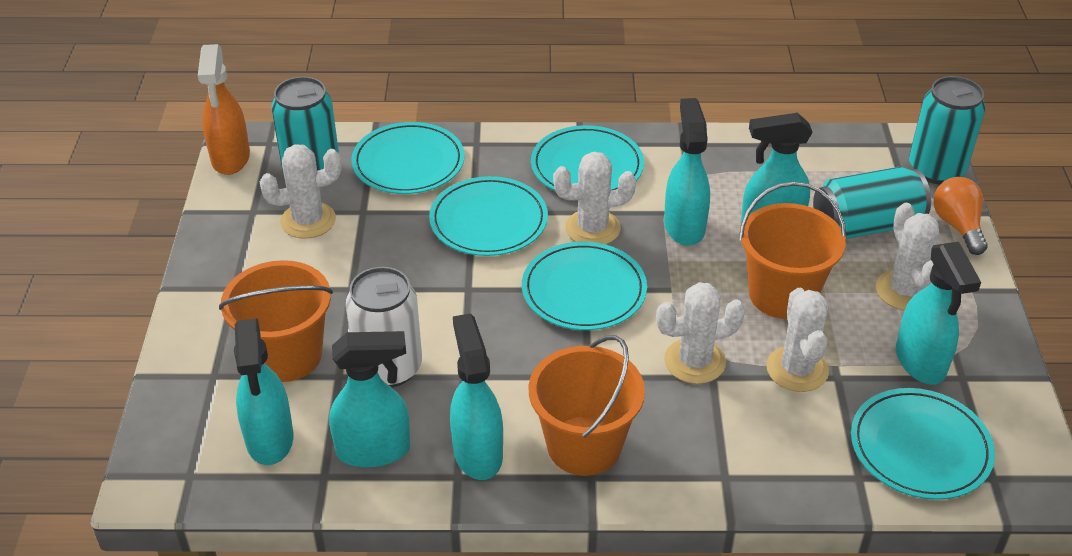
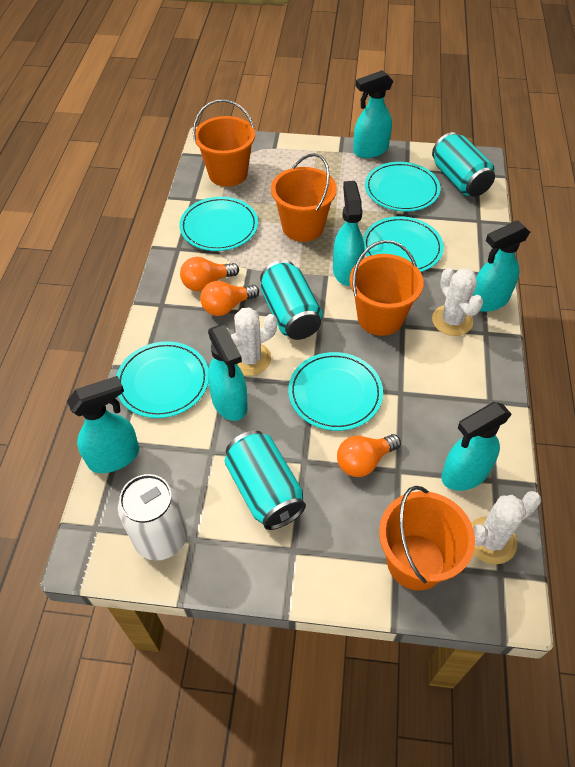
orange bucket: [219,260,333,382] [529,335,645,476] [739,182,846,319] = 3 -> [193,99,255,187] [271,153,337,242] [349,240,424,336] [379,486,475,591] = 4
orange light bulb: [933,177,988,255] = 1 -> [180,257,239,291] [200,281,259,316] [337,434,401,477] = 3
orange spray bottle: [198,44,250,175] = 1 -> none = 0
white cactus: [260,144,341,239] [553,152,636,244] [656,282,745,384] [766,288,829,392] [876,202,939,310] = 5 -> [227,307,277,376] [432,268,483,336] [471,491,541,564] = 3

